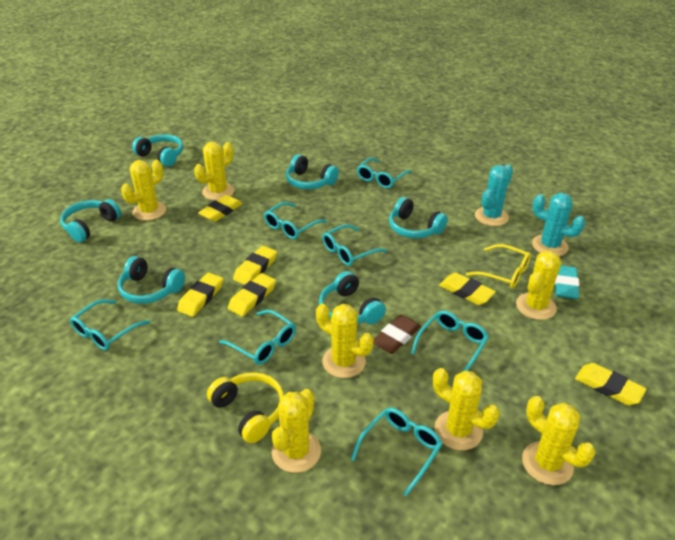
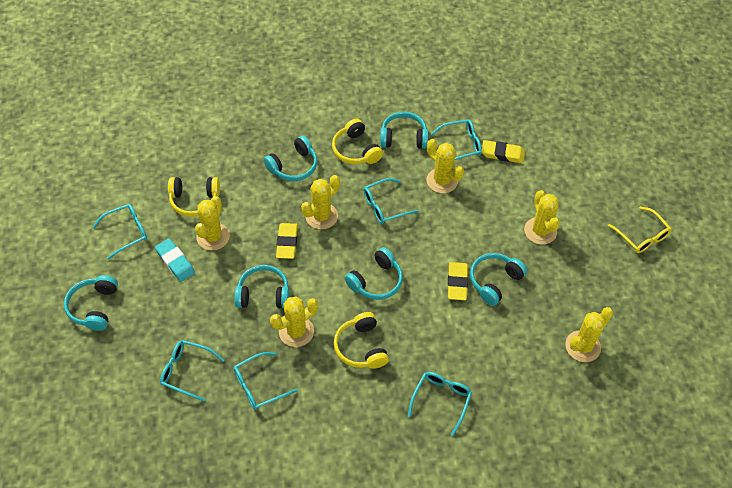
brown eraser: [373,315,421,354] = 1 -> none = 0
turquoise cactus: [475,164,513,226] [532,193,585,256] = 2 -> none = 0
turquoise glasses: [70,299,150,350] [219,310,296,365] [264,202,327,239] [322,224,387,266] [350,408,443,496] [357,158,412,188] [411,310,489,373] = 7 -> [93,204,147,259] [160,340,224,401] [233,352,298,410] [363,178,419,224] [407,372,472,436] [431,119,482,160] = 6
yellow cactus: [121,160,166,221] [194,142,234,200] [271,389,321,473] [316,304,374,378] [433,368,500,450] [516,250,561,320] [522,396,595,485] = 7 -> [195,196,230,251] [270,296,318,347] [301,175,340,229] [426,139,464,193] [524,190,560,245] [565,307,613,362] = 6
yellow eraser: [177,272,223,317] [198,195,243,222] [228,273,276,317] [233,246,277,285] [439,273,496,305] [575,363,647,405] = 6 -> [276,223,298,259] [448,262,468,300] [482,140,525,163] = 3
yellow headphones: [207,372,284,443] = 1 -> [168,177,220,217] [332,118,383,164] [334,312,389,369] = 3

